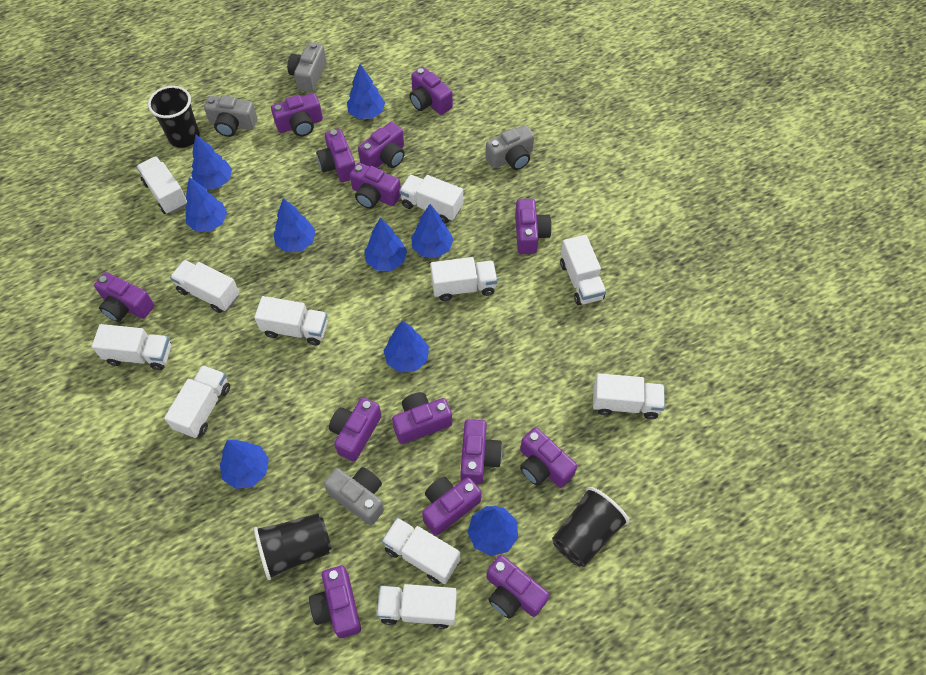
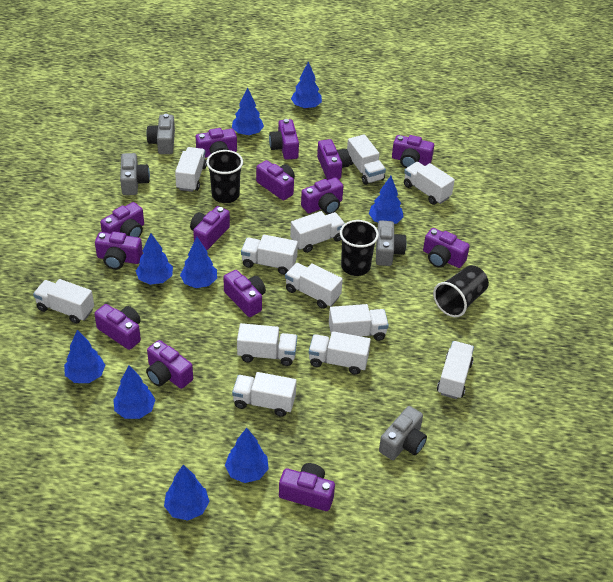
white truck: [92,324,171,370] [136,156,188,214] [164,365,230,438] [170,260,239,313] [254,296,328,346] [376,584,457,629] [382,518,460,584] [399,175,463,223] [430,257,498,301] [560,235,606,305] [593,373,665,419] = 11 -> [33,279,94,324] [175,147,207,192] [232,372,297,417] [237,323,297,366] [241,235,298,275] [285,263,343,309] [290,211,345,253] [309,331,371,375] [329,304,389,341] [347,134,386,185] [404,162,455,205] [437,341,474,399] = 12

